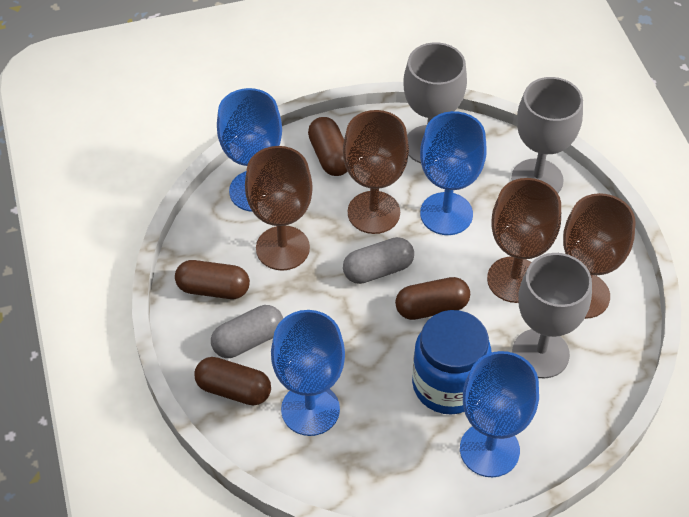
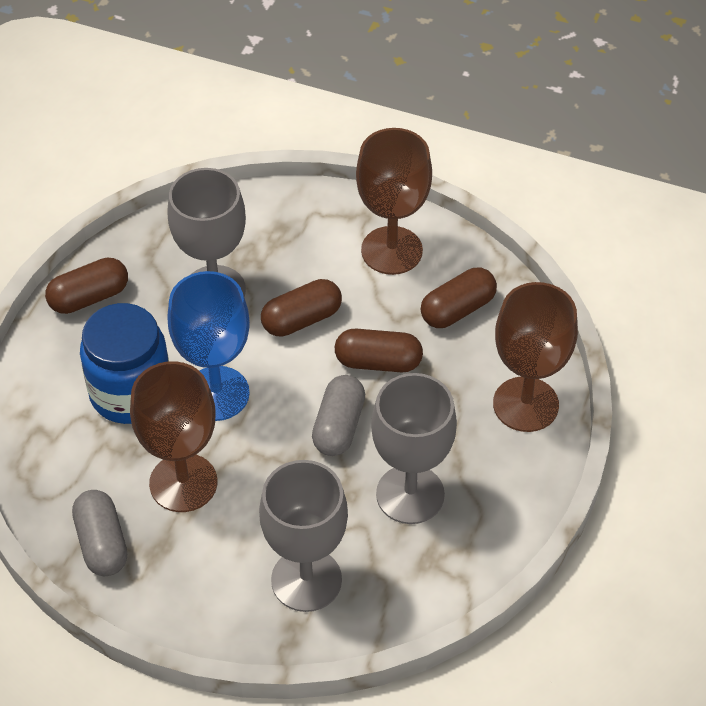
blue goblet: [217,88,282,212] [271,310,345,436] [420,111,487,235] [460,351,539,477] = 4 -> [167,271,250,421] = 1
brown goblet: [245,146,313,271] [343,110,409,234] [487,178,561,303] [563,193,635,319] = 4 -> [130,361,218,512] [356,128,432,275] [493,282,578,432] = 3

